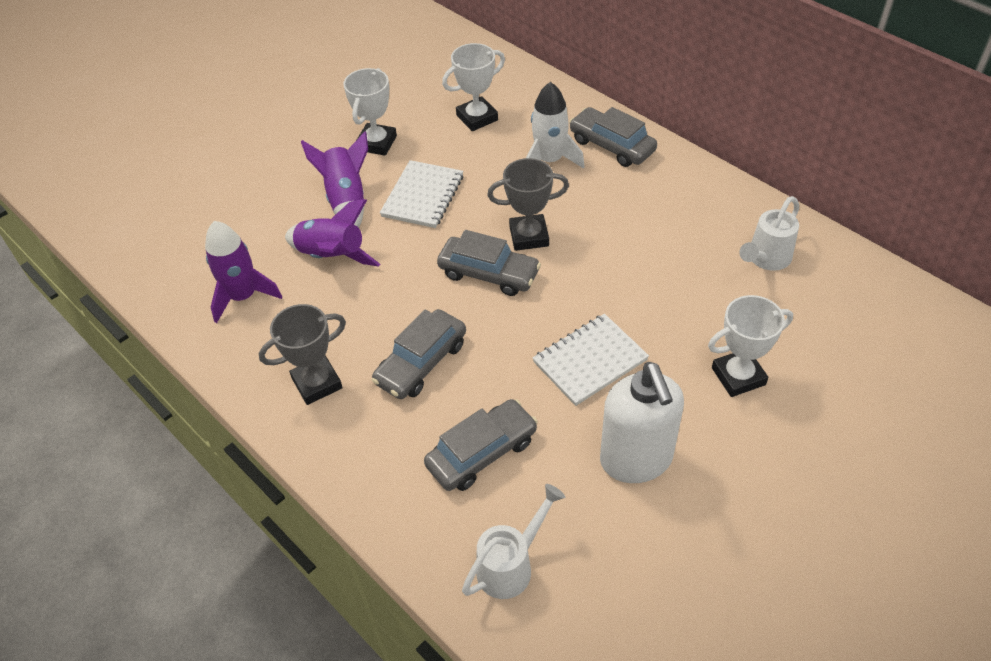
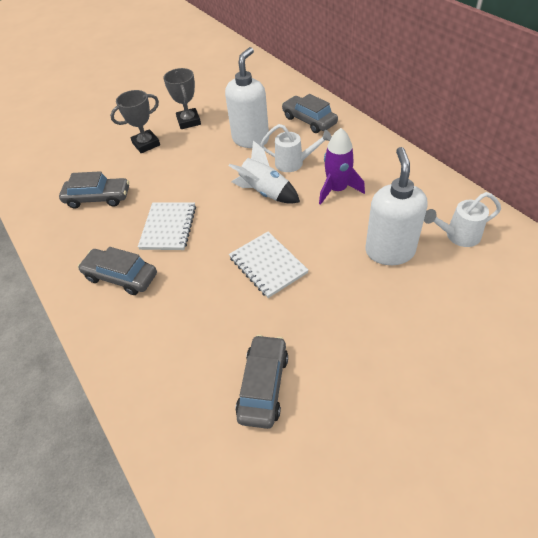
purple rocket: [205,221,282,323] [285,199,380,267] [301,131,368,228] = 3 -> [319,128,365,205] = 1
white soap dispenser: [600,362,684,483] = 1 -> [225,47,269,148] [365,147,427,265] = 2
white trophy: [343,68,397,156] [442,43,505,131] [708,295,793,397] = 3 -> none = 0

